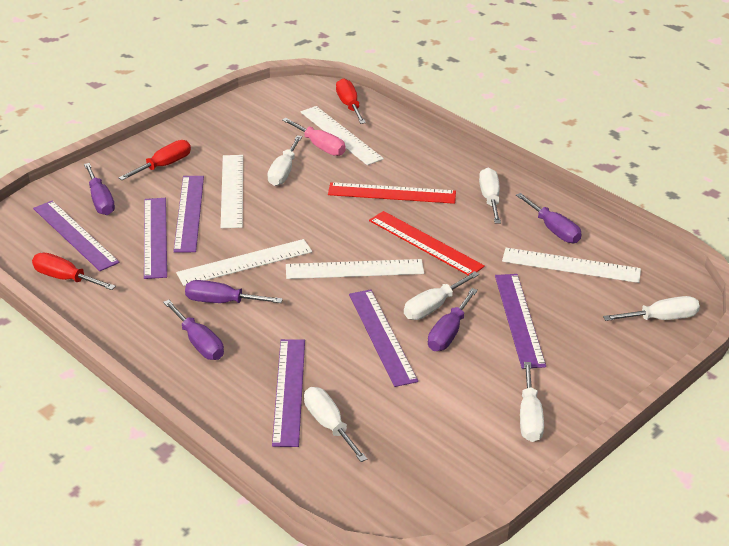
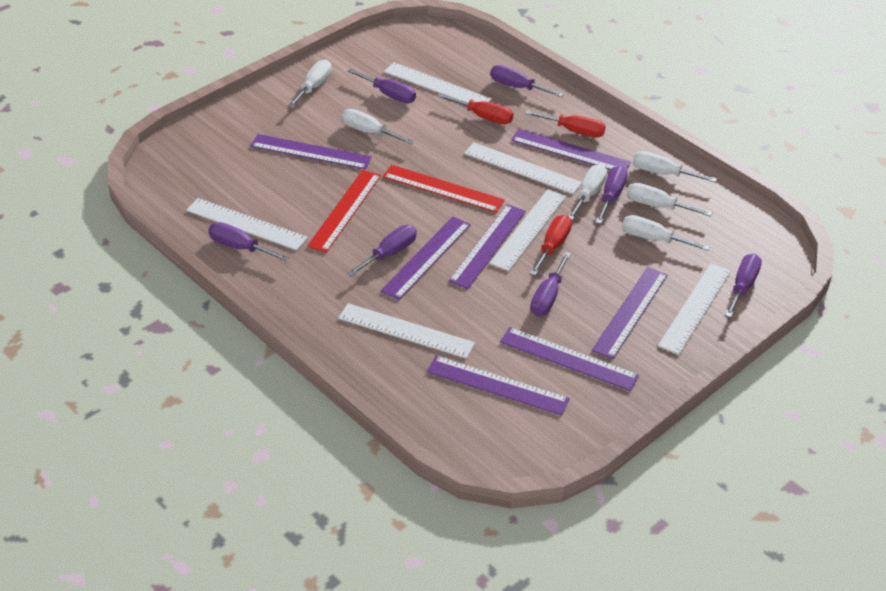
pink screwdriver: [282,118,346,156] = 1 -> none = 0
purple ruler: [33,200,120,271] [144,198,167,279] [173,176,204,253] [272,339,305,447] [349,290,418,387] [495,274,546,369] = 6 -> [250,134,372,170] [381,217,471,300] [427,356,570,416] [449,204,526,289] [500,327,639,391] [511,129,631,170] [592,267,668,359] = 7
purple screwdriver: [84,163,115,215] [163,300,224,360] [185,280,283,303] [428,288,478,351] [516,193,581,243] = 5 -> [208,222,289,261] [347,68,416,103] [347,225,417,277] [490,65,564,97] [530,252,571,316] [595,166,628,224] [725,254,762,318] = 7
white ruler: [176,239,312,286] [221,155,243,228] [286,259,424,279] [300,106,384,165] [502,248,641,283] = 5 -> [186,198,308,251] [338,303,475,359] [384,62,492,103] [464,142,582,194] [489,189,566,271] [658,263,731,355] = 6

